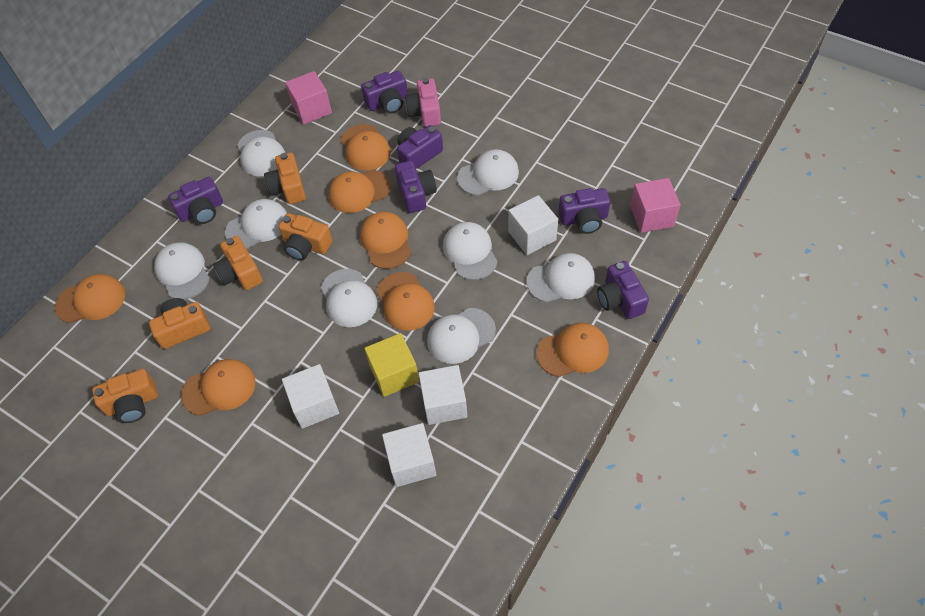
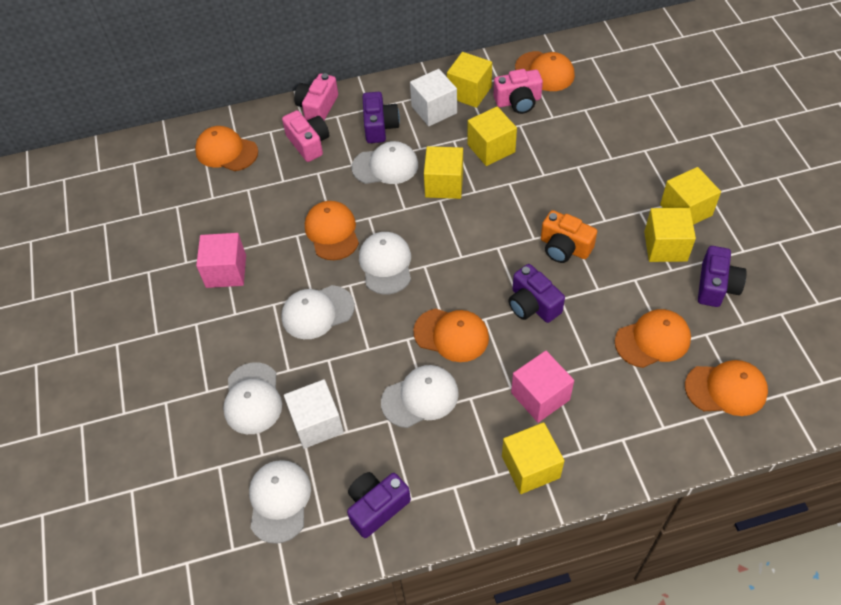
orange camera: [92,369,158,423] [149,298,210,349] [213,236,263,290] [264,152,306,204] [279,213,332,261] = 5 -> [541,210,597,263] = 1
orange cap: [55,274,125,323] [181,359,256,416] [328,170,391,213] [341,124,391,171] [360,212,411,269] [377,272,435,331] [537,323,609,377] = 7 -> [195,126,258,171] [305,201,359,260] [413,308,489,362] [515,51,575,91] [615,309,691,368] [685,360,768,416] = 6
pink camera: [405,78,441,127] = 1 -> [282,110,329,162] [294,73,338,120] [493,69,543,114] = 3
purple camera: [168,177,223,224] [361,71,408,114] [395,161,437,213] [397,125,443,169] [558,188,610,234] [597,261,649,319] = 6 -> [347,472,411,538] [362,92,400,143] [508,264,565,323] [698,246,747,307] = 4
white cap: [154,242,210,300] [225,199,287,249] [237,130,285,176] [321,269,377,327] [427,308,496,364] [443,222,498,280] [457,149,519,196] [526,253,595,302] = 8 -> [223,362,282,434] [249,460,311,544] [281,285,355,339] [351,141,418,184] [359,232,411,295] [381,365,459,428] = 6
white cube: [282,364,339,429] [382,423,436,487] [419,365,467,425] [508,195,558,255] = 4 -> [284,379,344,449] [410,69,457,126] = 2
yellow cube: [365,333,419,397] = 1 -> [424,146,463,199] [447,52,492,108] [468,106,517,166] [502,422,564,494] [644,208,696,262] [660,167,721,225] = 6

